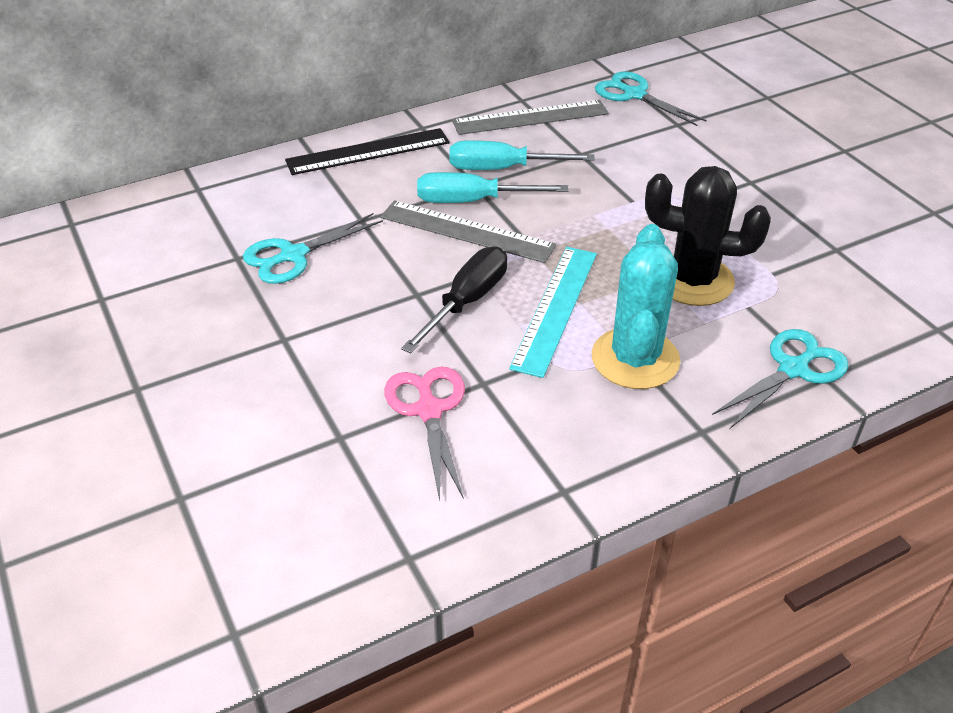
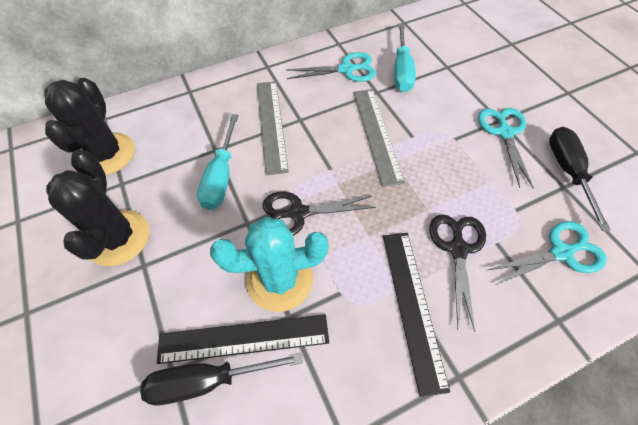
black cactus: [645,166,771,306] = 1 -> [44,78,135,175] [46,150,149,266] = 2
black ruler: [285,128,450,175] = 1 -> [157,314,329,364] [383,233,450,397] = 2
black scissors: none = 0 -> [262,192,376,236] [429,214,486,332] = 2
black screwdriver: [401,247,507,353] = 1 -> [140,353,303,405] [549,127,611,231] = 2
pink scissors: [384,367,465,501] = 1 -> none = 0
turquoise ruler: [509,247,597,378] = 1 -> none = 0

